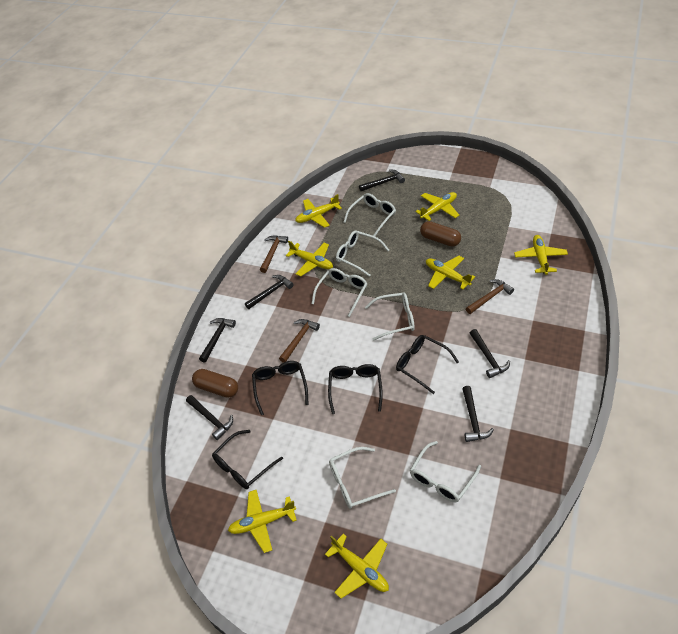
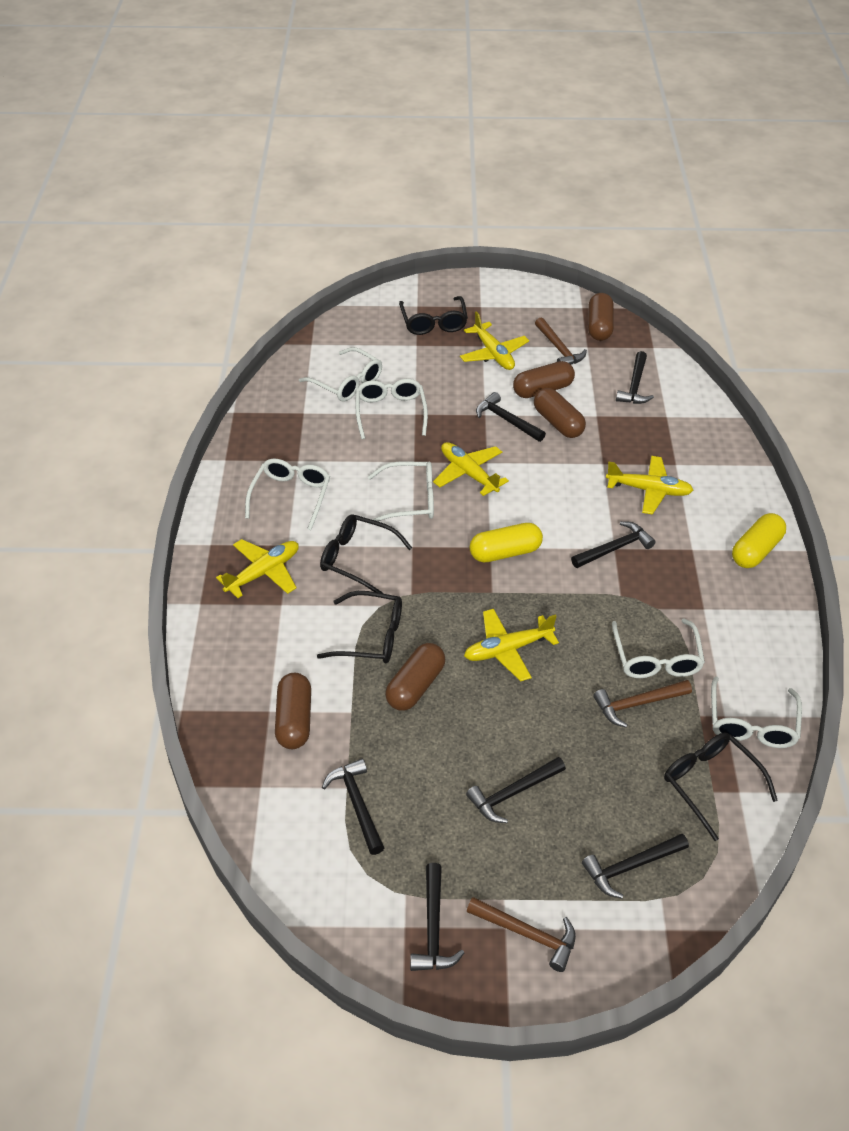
black hammer: [186,395,233,440] [199,318,236,363] [245,275,294,309] [359,170,405,191] [462,386,494,442] [470,329,510,378] = 6 -> [322,759,384,855] [410,863,464,971] [466,757,566,823] [476,392,546,442] [571,521,656,568] [582,834,689,899] [616,351,654,404] = 7
brown capsule: [192,369,238,398] [420,221,461,247] = 2 -> [275,673,311,749] [385,643,445,711] [513,361,575,398] [534,388,586,438] [588,293,614,341] = 5
yellow capsule: none = 0 -> [469,523,543,562] [732,513,786,568] = 2
yellow plane: [228,490,297,553] [286,241,333,277] [295,194,342,228] [325,533,389,599] [415,192,459,221] [426,256,475,289] [514,235,568,275] = 7 -> [216,539,299,598] [433,442,509,496] [460,311,529,370] [464,609,559,681] [606,456,693,515] = 5

